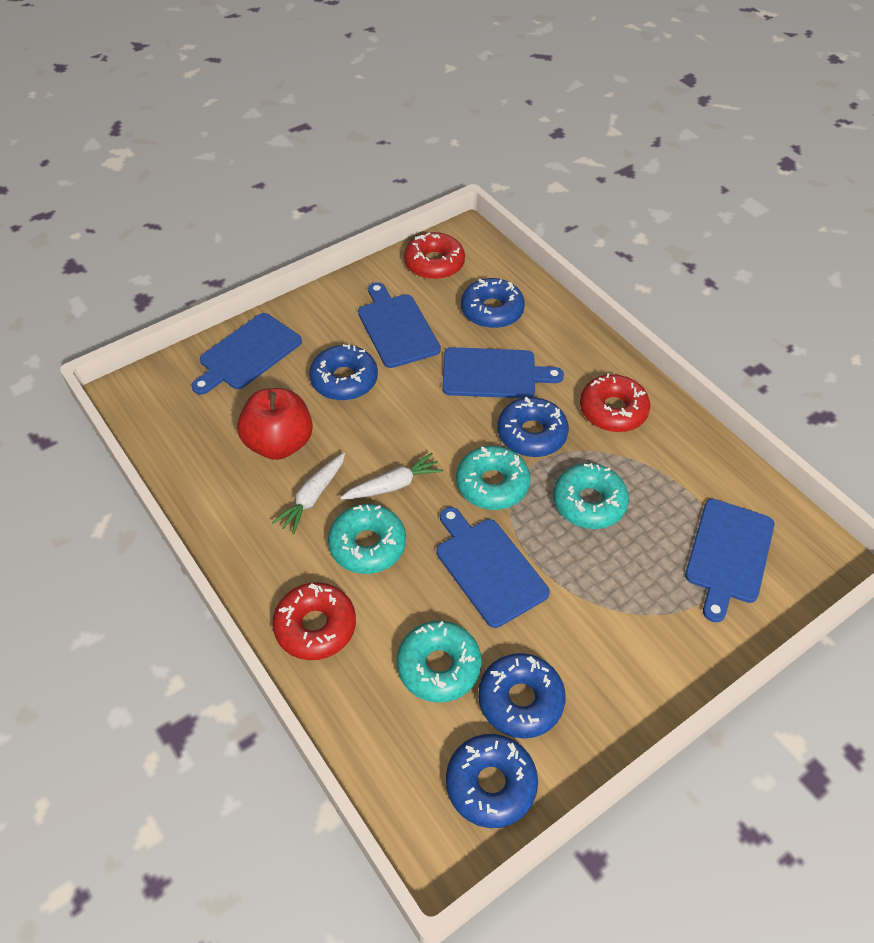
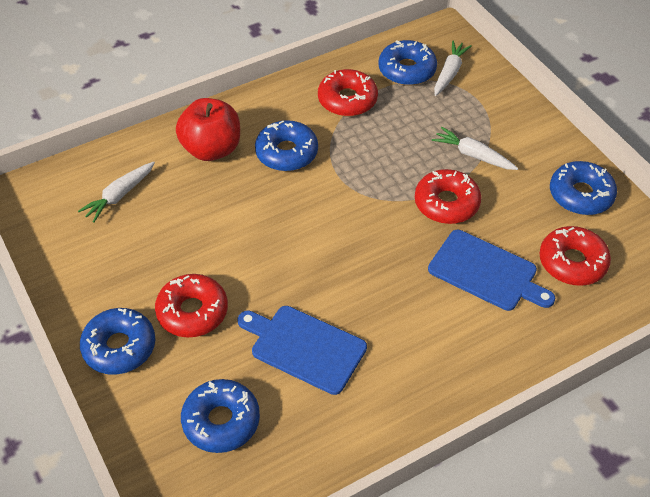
blue cutting board: [192,313,302,395] [358,282,441,368] [437,507,550,628] [442,347,564,398] [685,499,775,623] = 5 -> [238,306,367,395] [428,230,555,311] = 2
red donut: [272,582,356,660] [404,232,465,280] [580,373,650,432] = 3 -> [155,274,228,338] [318,69,378,116] [415,169,481,224] [540,226,611,286] = 4
turquoise donut: [328,504,406,574] [397,621,482,703] [456,446,530,510] [553,463,629,529] = 4 -> none = 0
white carrot: [272,453,345,534] [340,453,443,500] = 2 -> [78,162,155,223] [432,127,518,170] [434,41,472,96] = 3

